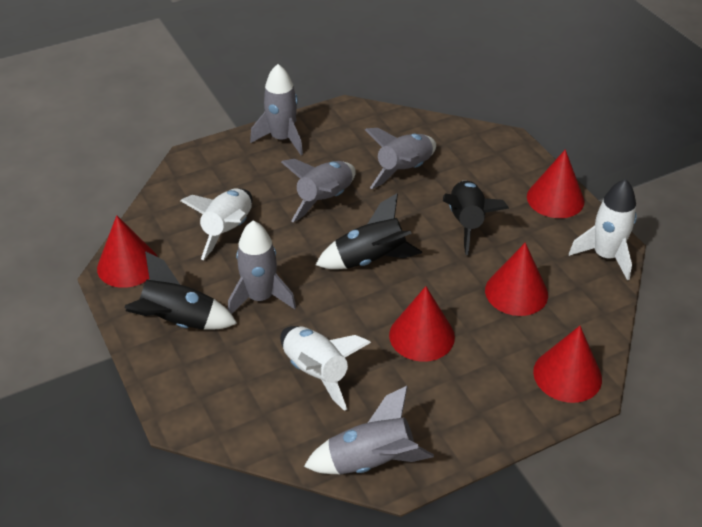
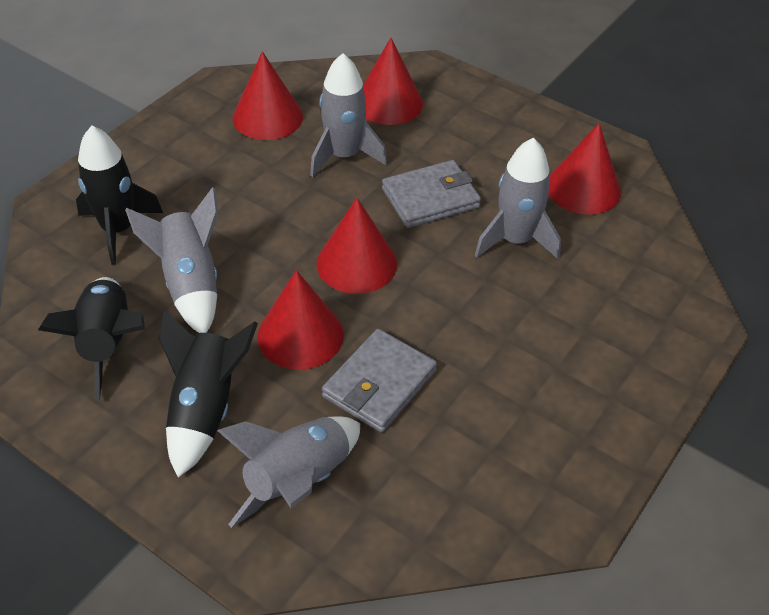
grey rocket: [228,221,296,314] [250,64,303,155] [281,159,356,222] [304,386,434,474] [365,128,436,189] = 5 -> [125,187,218,333] [217,416,360,528] [310,53,387,177] [475,138,561,260] = 4
grey wallet: none = 0 -> [322,329,437,433] [382,160,481,228] = 2
white rocket: [181,189,252,260] [280,326,371,411] [569,179,637,280] = 3 -> none = 0

